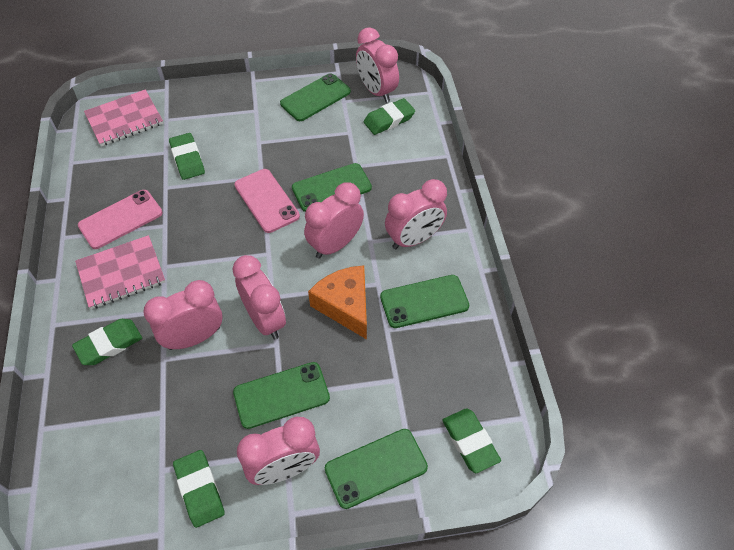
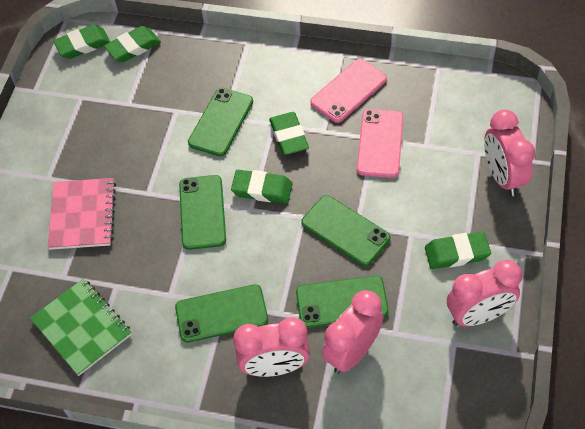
green notebook: none = 0 -> [30,278,132,376] = 1
orange cheese: [308,265,367,339] = 1 -> none = 0
pink clock: [144,280,222,350] [232,255,286,340] [237,417,320,485] [304,182,364,258] [356,27,399,103] [385,179,447,249] = 6 -> [233,317,310,377] [322,290,383,374] [447,260,522,326] [484,109,535,196] = 4
pink notebook: [75,235,166,309] [84,89,163,146] = 2 -> [48,178,116,250] = 1

